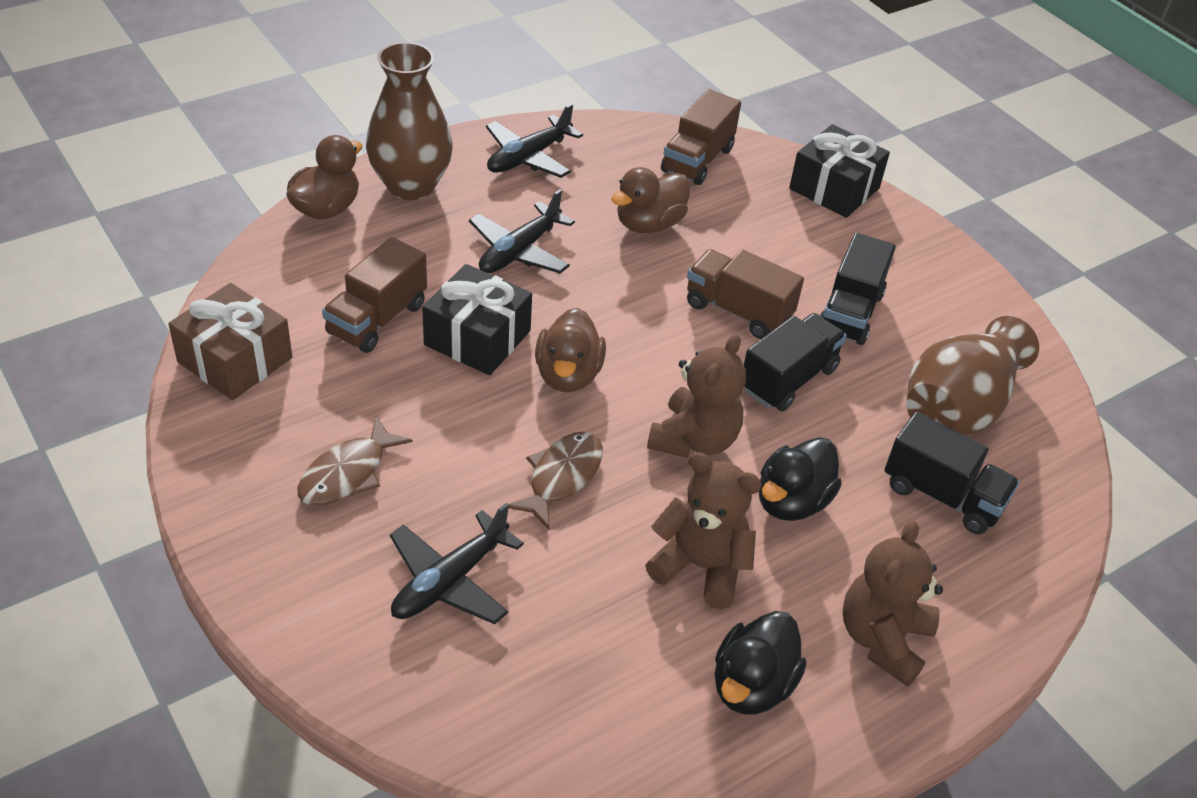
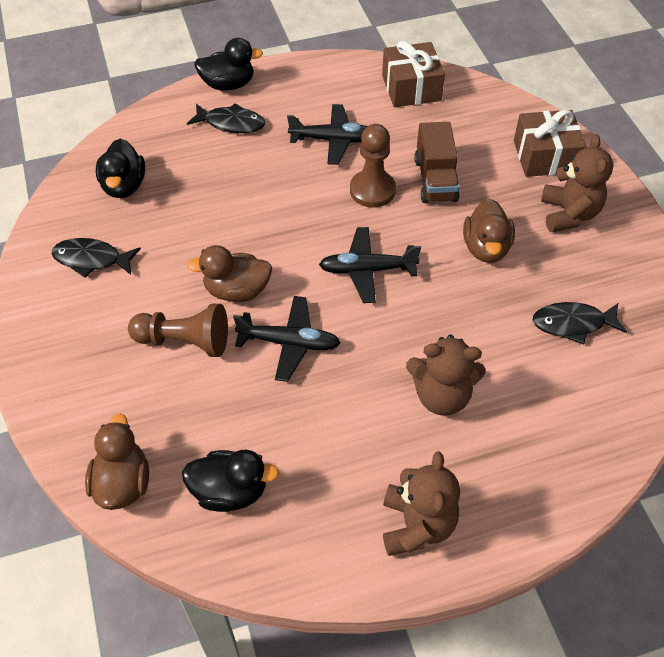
black duck: [714,611,807,714] [759,437,842,521] = 2 -> [96,139,145,198] [182,450,279,512] [194,38,263,91] = 3
black fish: none = 0 -> [52,238,141,278] [187,103,265,133] [533,302,627,344] = 3
black gift: [422,264,532,375] [789,124,890,218] = 2 -> none = 0
black truck: [744,313,846,411] [819,233,895,345] [885,412,1020,534] = 3 -> none = 0
brown fish: [297,416,413,506] [508,431,603,529] = 2 -> none = 0
brown gift: [168,283,292,400] = 1 -> [382,41,445,107] [514,110,587,177] = 2
brown pawn: none = 0 -> [128,304,228,357] [350,124,396,207] = 2
brown truck: [322,237,427,353] [661,89,741,185] [687,249,804,339] = 3 -> [414,122,460,203] = 1
brown vase: [366,42,453,200] [906,316,1039,435] = 2 -> none = 0

